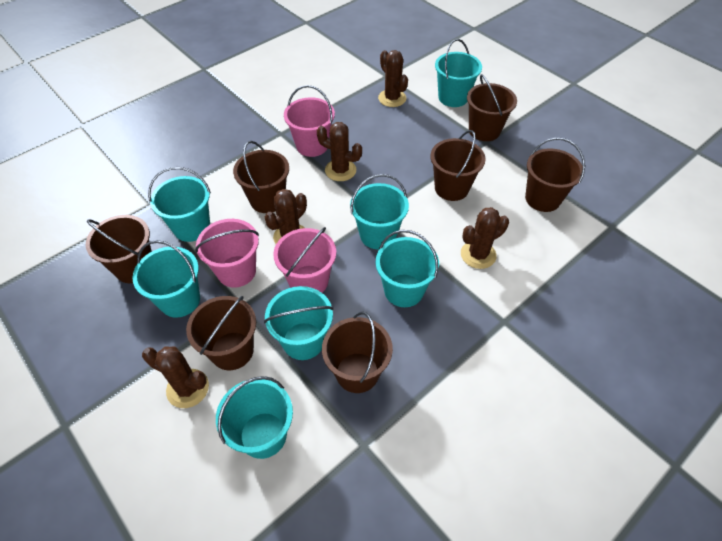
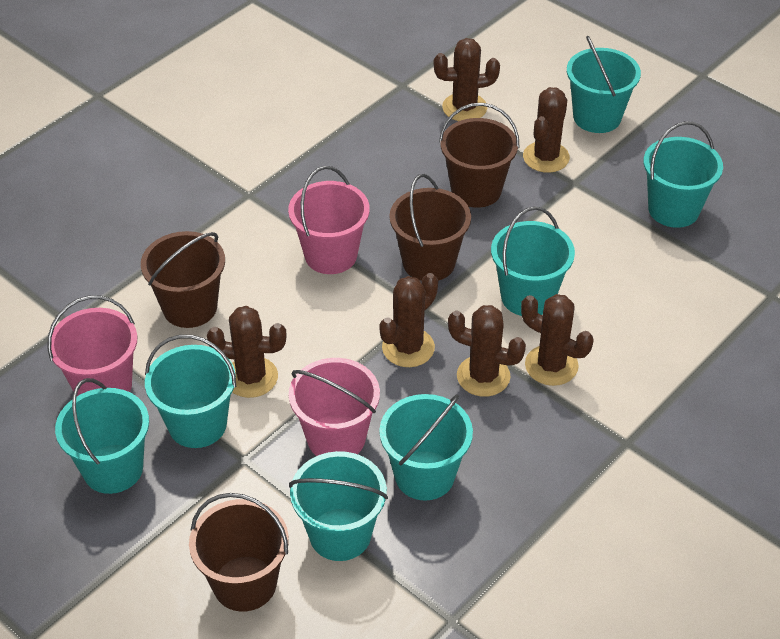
brown bucket: [86,215,152,283] [186,296,256,370] [233,141,289,213] [322,312,393,393] [430,130,486,201] [467,74,517,141] [525,138,585,212] = 7 -> [141,231,225,328] [189,493,289,612] [389,174,471,281] [439,103,519,208] = 4
brown cactus: [142,347,209,408] [265,189,307,244] [317,122,362,181] [378,50,408,107] [461,207,509,269] = 5 -> [207,306,287,398] [379,273,438,367] [434,38,500,121] [448,305,526,397] [521,294,594,386] [523,87,570,173] = 6

